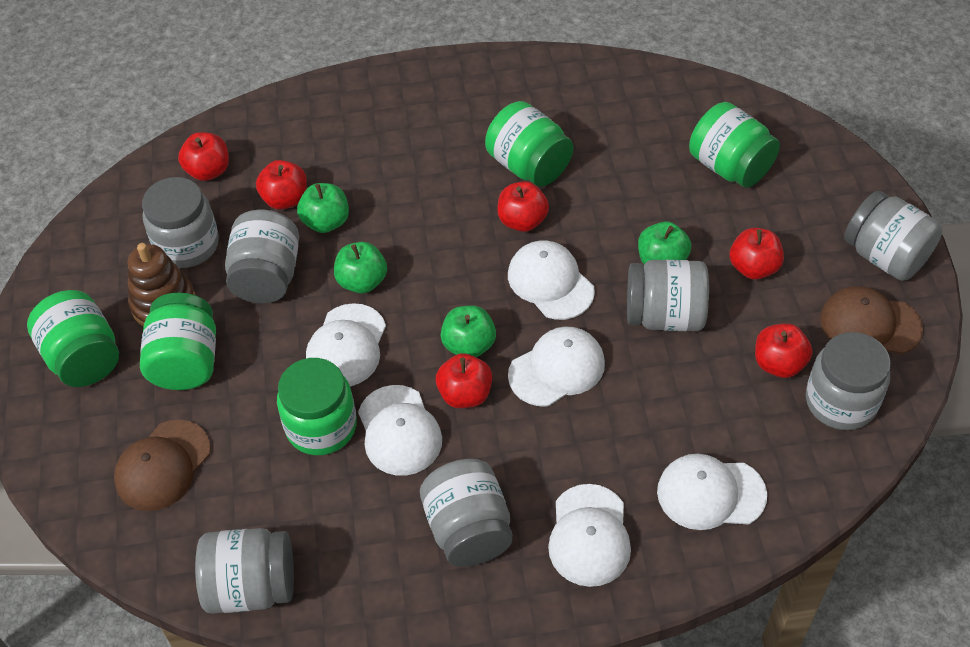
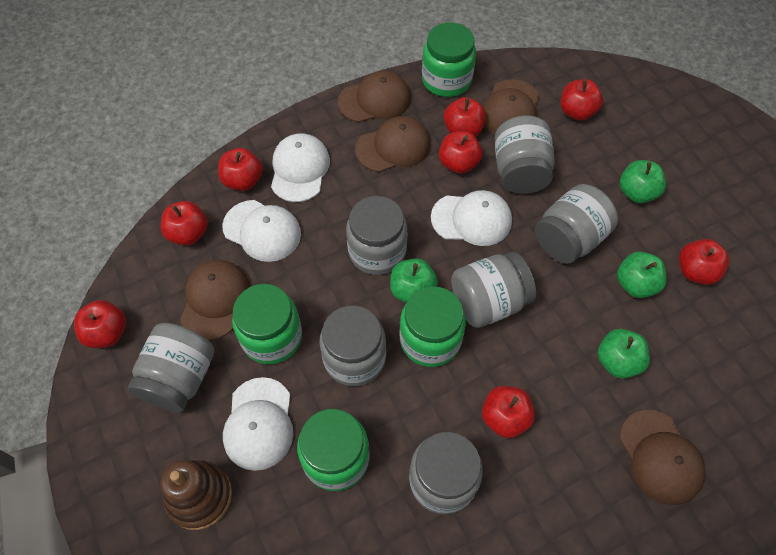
brown cap: [114,420,211,511] [820,286,923,354] = 2 -> [180,260,250,340] [338,71,411,123] [355,116,430,172] [483,79,539,134] [619,410,706,505] = 5
green jar: [27,290,119,387] [140,292,216,390] [277,358,357,455] [485,101,573,187] [689,102,780,188] = 5 -> [232,284,302,364] [297,409,370,491] [400,286,466,367] [422,22,476,97] = 4
red apple: [178,132,229,181] [256,160,307,210] [436,353,492,408] [497,181,549,232] [730,228,784,280] [755,323,812,378] = 6 -> [74,300,126,348] [161,201,208,246] [218,148,263,191] [439,131,482,174] [444,97,486,137] [482,386,535,438] [561,79,603,121] [679,239,729,285] = 8
white cap: [306,303,386,387] [358,385,442,476] [508,241,595,320] [508,327,605,407] [548,484,631,587] [657,454,767,530] = 6 -> [222,200,301,262] [223,377,293,471] [271,133,330,202] [431,190,512,246] = 4

